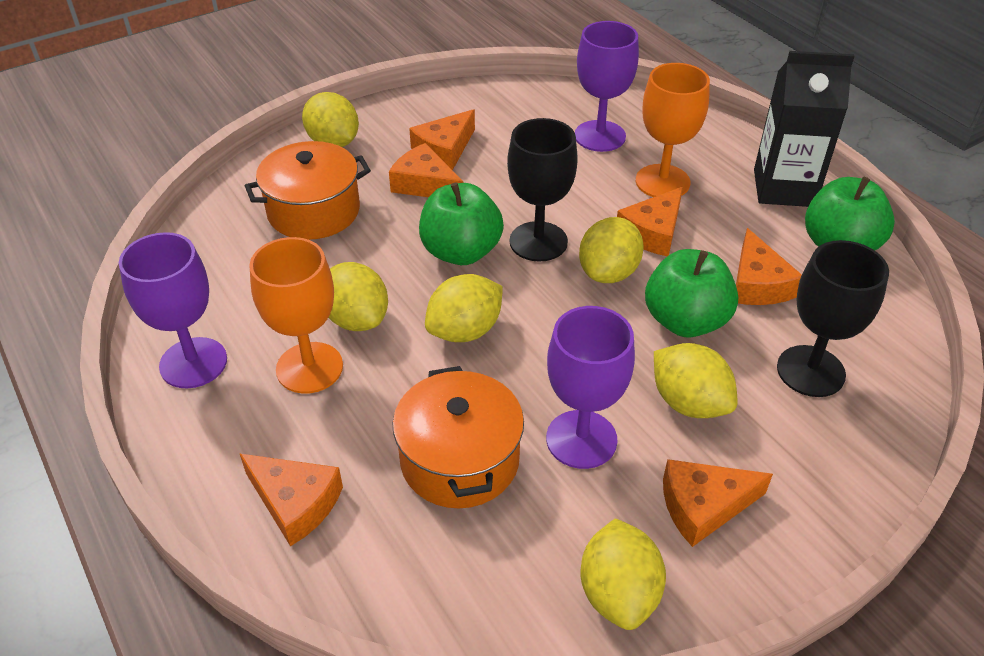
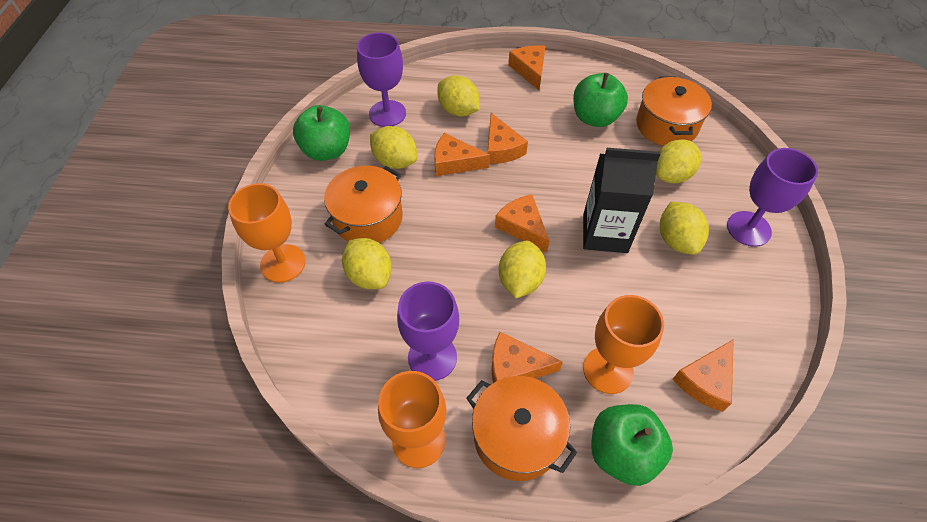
black goblet: [507,118,578,262] [777,240,889,397] = 2 -> none = 0
orange goblet: [249,237,343,394] [636,63,710,197] = 2 -> [228,183,306,283] [378,371,446,468] [583,295,664,394] = 3
orange pot: [245,141,371,240] [393,366,524,508] = 2 -> [324,165,403,243] [466,376,577,481] [636,76,712,146] = 3

